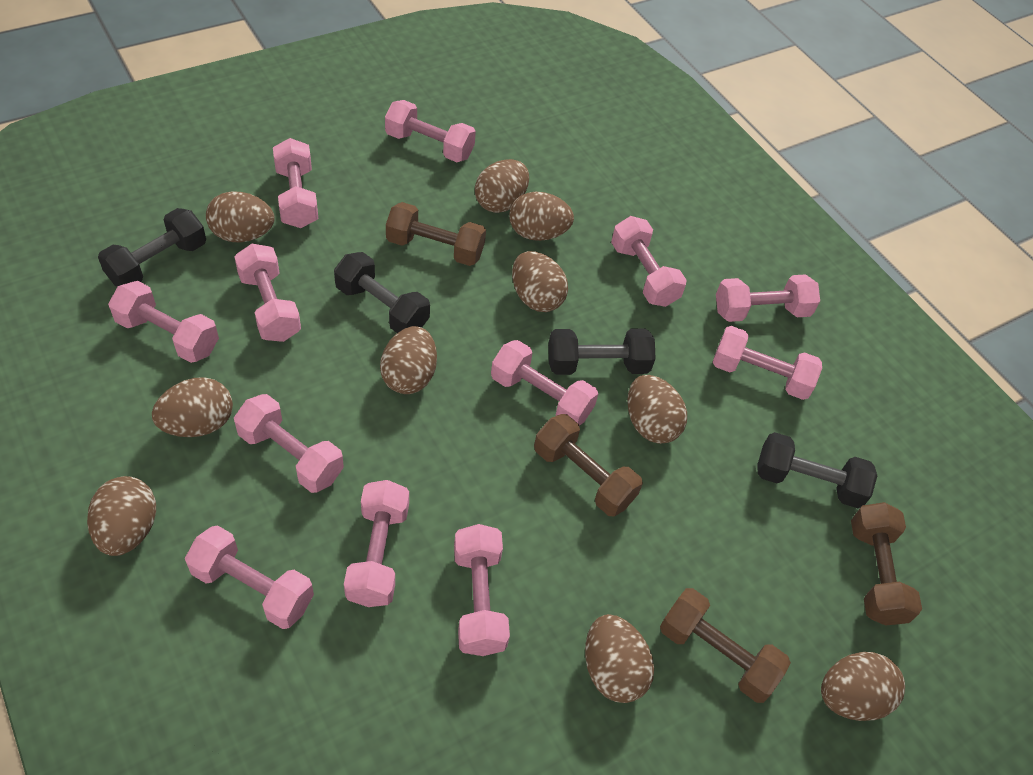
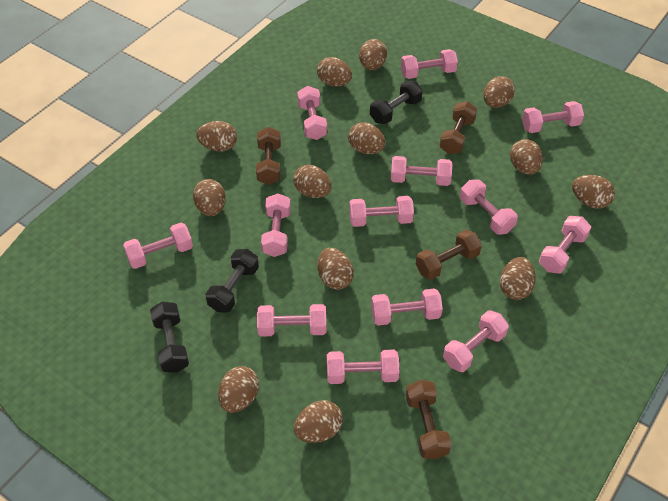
black dumbbell: [98,208,206,287] [334,252,430,333] [548,329,656,375] [757,432,877,508] = 4 -> [150,302,189,373] [206,249,259,313] [370,81,423,124] = 3
brown egg: [87,476,156,556] [152,377,233,437] [206,192,275,242] [380,326,437,394] [475,159,529,213] [509,192,574,241] [512,251,568,312] [585,614,654,703] [627,375,687,444] [821,652,905,721] = 10 -> [193,179,226,216] [196,121,237,152] [218,366,259,413] [293,165,332,198] [294,400,343,443] [317,57,352,87] [318,248,354,290] [348,122,385,154] [359,39,387,70] [483,76,515,108] [500,257,536,300] [510,139,543,175] [572,175,615,209] = 13
pink dumbbell: [108,281,219,363] [185,526,314,629] [234,394,344,493] [235,244,301,342] [273,138,318,228] [344,480,409,607] [385,100,476,162] [454,524,510,656] [491,340,598,426] [611,216,687,307] [712,326,822,400] [716,274,820,322] = 12 -> [123,223,193,269] [257,304,326,337] [261,193,291,257] [297,86,327,140] [327,350,400,384] [349,196,414,227] [371,288,443,326] [391,156,452,186] [401,49,458,79] [443,310,509,372] [460,180,518,235] [522,101,584,133] [539,216,591,274] = 13

